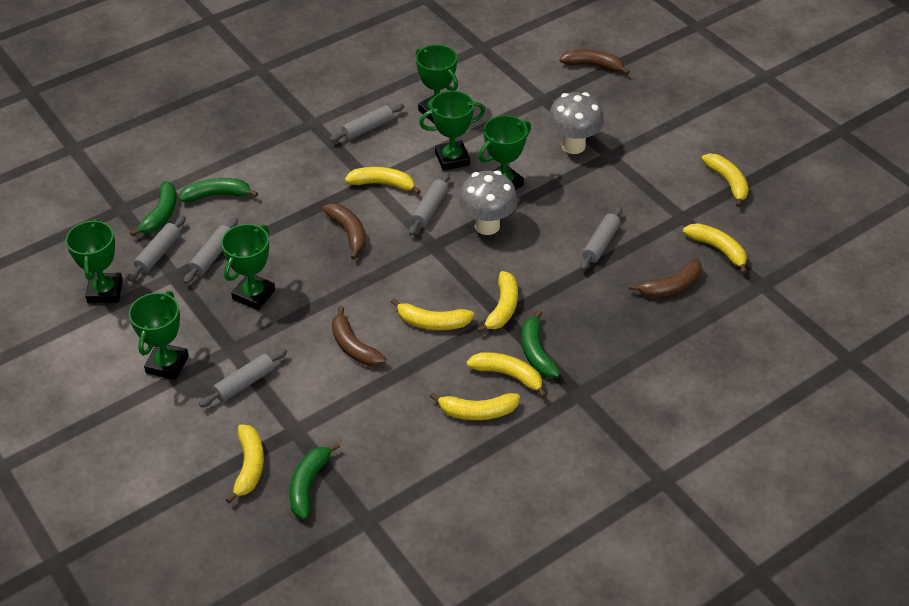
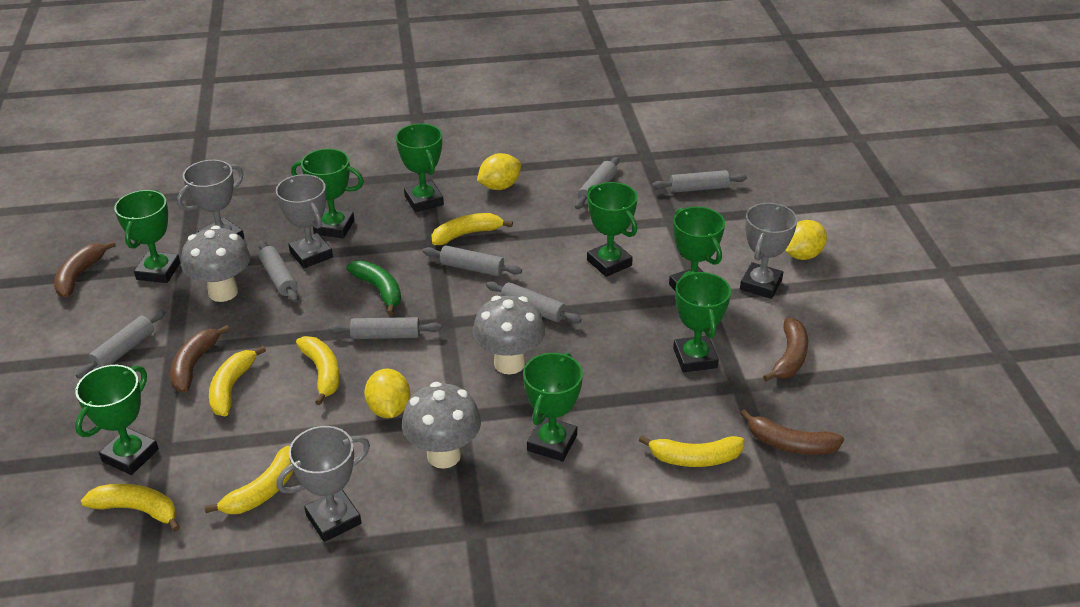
green banana: [130,181,176,237] [179,178,258,202] [289,442,340,519] [521,309,560,378] = 4 -> [346,261,401,315] = 1
green trophy: [65,219,123,303] [129,291,189,380] [221,224,275,310] [416,45,458,123] [419,91,485,171] [478,115,531,190] = 6 -> [75,365,159,475] [114,190,180,283] [291,148,364,238] [396,123,444,212] [523,353,583,462] [587,182,638,277] [669,207,725,291] [673,271,731,372] = 8
grey mushroom: [458,171,518,235] [548,92,604,154] = 2 -> [181,226,250,302] [402,382,481,469] [473,296,545,374] = 3
grey rolling pin: [128,216,186,281] [184,218,238,284] [199,349,287,407] [329,104,405,142] [409,172,450,235] [580,207,622,270] = 6 -> [76,309,165,379] [258,241,298,303] [328,317,442,339] [423,246,522,276] [486,281,582,323] [575,157,619,209] [652,170,747,193] = 7
grey trophy: none = 0 -> [177,160,244,239] [276,174,333,268] [276,426,370,542] [740,203,798,299] = 4
yellow banana: [226,424,264,504] [345,167,421,194] [391,299,474,330] [430,392,520,420] [466,352,547,398] [477,271,518,333] [683,223,747,274] [702,154,749,207] = 8 -> [81,484,180,532] [205,446,294,514] [209,346,266,417] [296,336,340,405] [431,213,513,245] [639,435,745,467] = 6
yellow lemon: none = 0 -> [364,369,410,418] [477,153,521,190] [786,220,827,260] = 3

